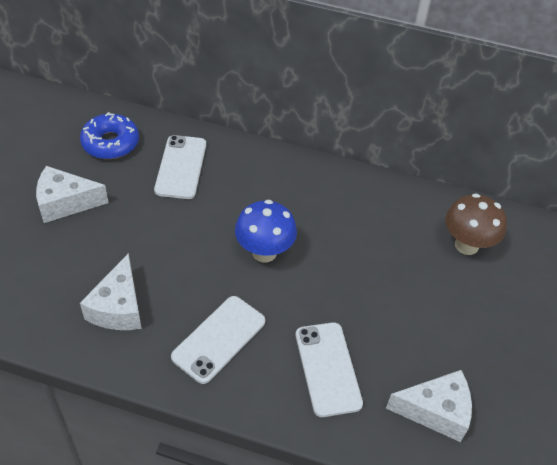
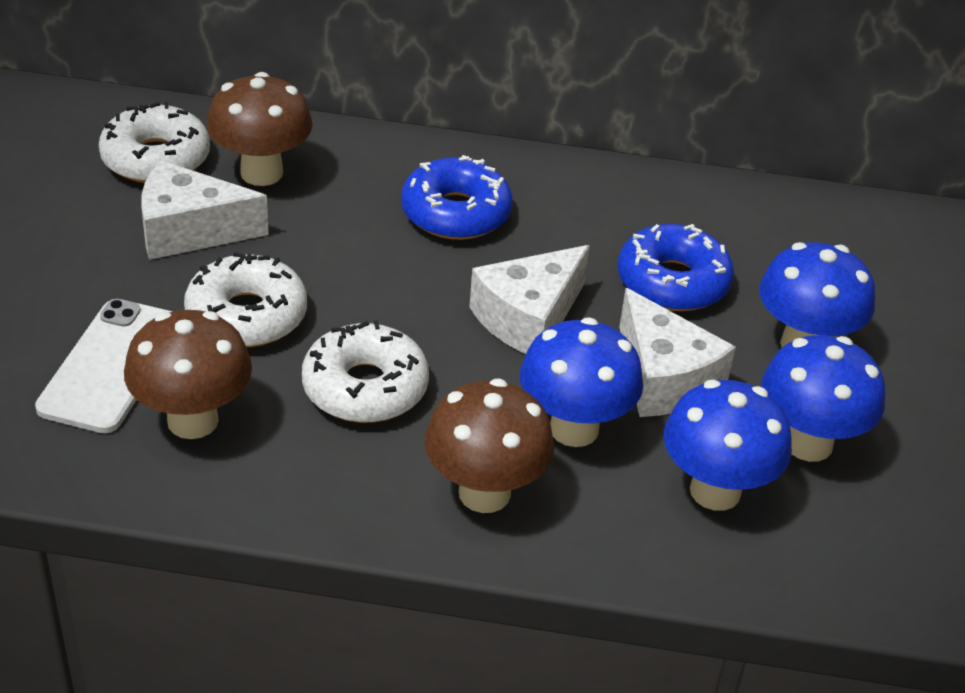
blue donut: [80,112,139,159] = 1 -> [401,155,513,240] [618,224,734,311] = 2
blue mushroom: [235,200,297,262] = 1 -> [520,317,643,447] [664,379,792,511] [759,242,875,348] [761,335,885,462] = 4
brown mushroom: [445,193,507,255] = 1 -> [124,310,252,439] [207,72,313,186] [424,378,554,513] = 3
white donut: none = 0 -> [99,102,210,183] [184,252,307,347] [302,320,429,423] = 3
white phone: [154,135,206,199] [171,296,265,384] [296,322,363,417] = 3 -> [35,299,173,433] = 1

